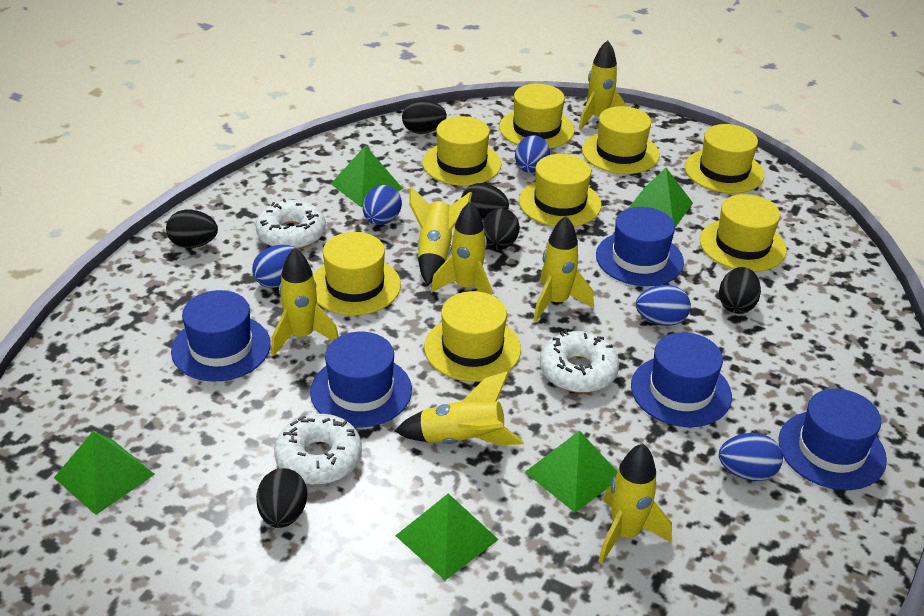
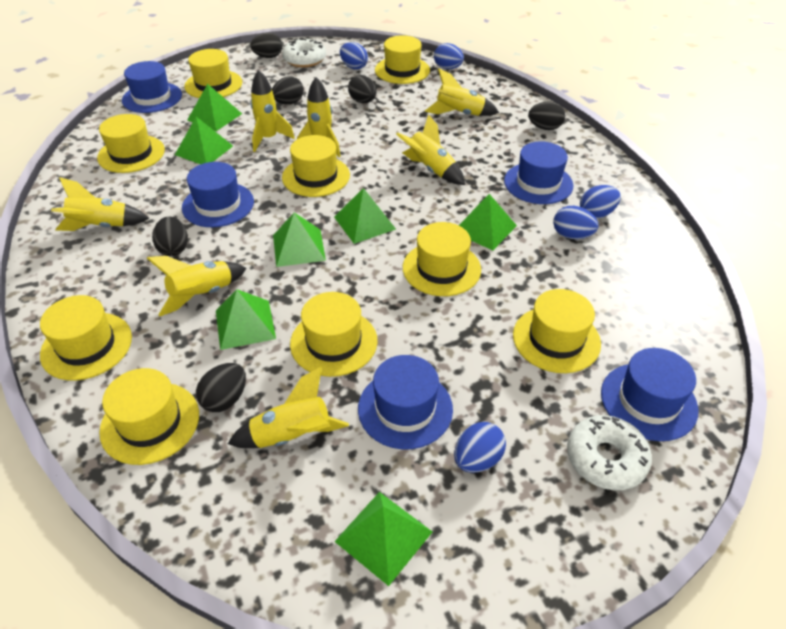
green pyramid: [54,431,155,515] [331,145,403,207] [395,493,499,580] [525,431,617,513] [629,168,693,228] = 5 -> [175,117,233,164] [187,84,242,131] [216,289,276,350] [273,213,326,267] [334,188,396,244] [334,492,432,586] [459,194,517,250] = 7
white donut: [255,198,326,249] [274,414,362,485] [540,330,620,393] = 3 -> [282,38,326,67] [567,415,652,490] = 2
yellow hat: [313,232,401,315] [422,116,501,186] [424,291,521,382] [499,84,575,148] [519,154,602,227] [582,106,660,174] [685,124,764,194] [700,194,787,272] = 8 -> [40,295,132,381] [97,114,165,173] [99,368,199,465] [184,49,242,98] [282,135,350,197] [290,292,378,377] [375,35,430,84] [403,222,481,296] [513,289,601,373] = 9

